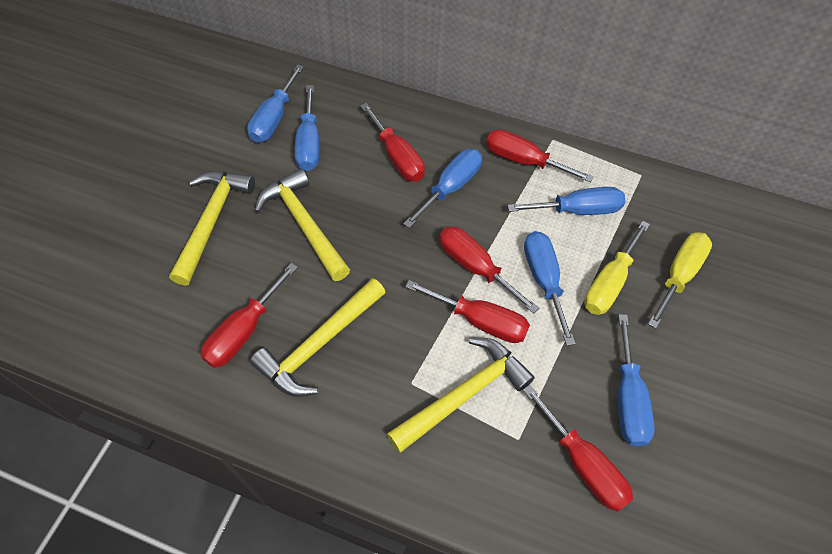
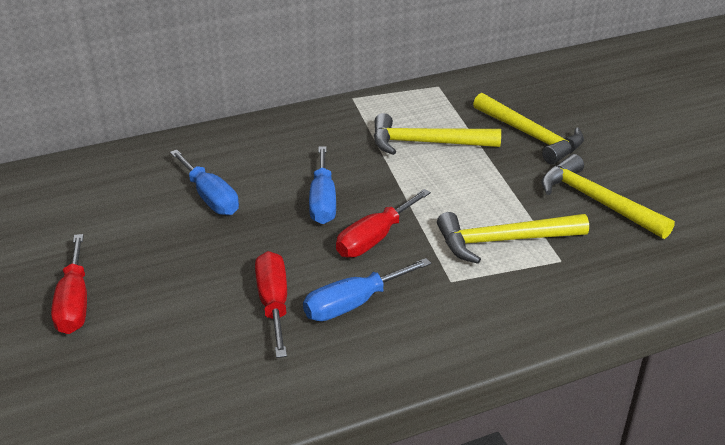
blue screwdriver: [247,64,304,143] [295,85,320,171] [403,149,482,228] [507,187,625,215] [524,231,575,346] [618,314,655,447] = 6 -> [170,150,239,215] [303,258,432,321] [309,146,336,224] = 3
red screwdriver: [200,263,298,368] [360,103,425,182] [405,280,530,343] [439,226,539,314] [486,129,594,182] [523,385,633,512] = 6 -> [51,234,87,334] [255,251,287,358] [336,189,431,258] = 3
yellow screwdriver: [584,221,650,315] [648,232,712,329] = 2 -> none = 0

